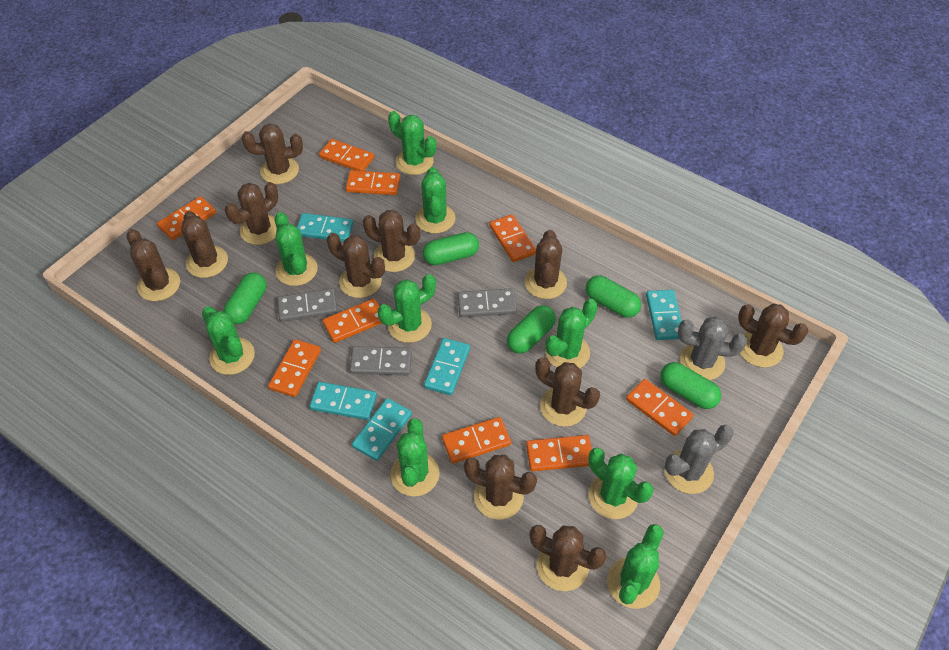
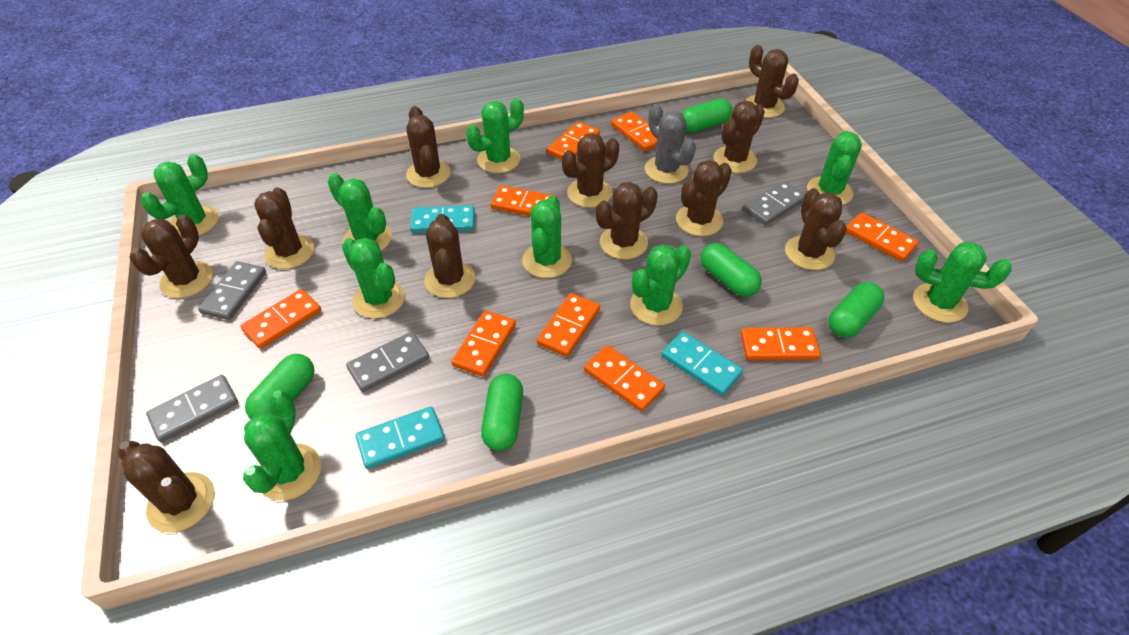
grey cactus: [665,425,733,494] [678,317,747,380] = 2 -> [645,104,696,184] = 1
grey domino: [277,288,337,322] [350,346,412,375] [458,288,517,317] = 3 -> [146,375,238,443] [198,261,266,320] [346,331,429,392] [743,181,805,225] = 4
turquoise domino: [297,213,354,242] [309,382,377,420] [352,398,412,461] [424,338,470,395] [646,290,682,340] = 5 -> [356,407,444,469] [410,205,475,233] [661,331,743,396] = 3

